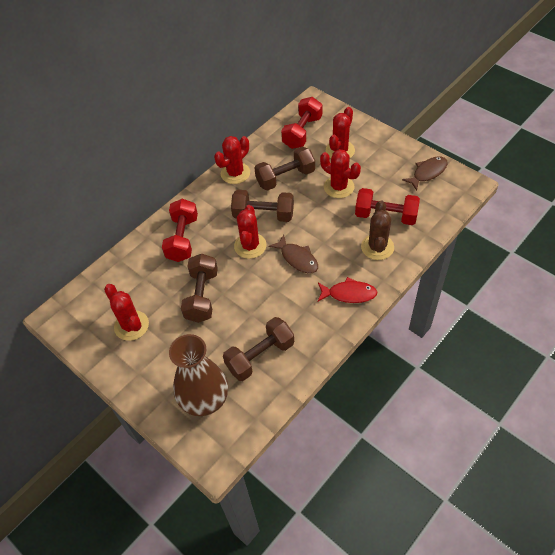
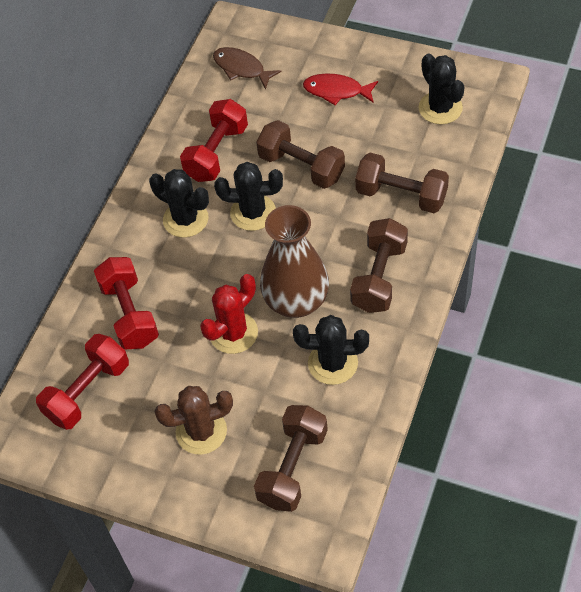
black cactus: none = 0 -> [149,169,209,238] [214,162,283,231] [293,315,369,385] [418,54,464,124] = 4
brown fish: [269,234,318,273] [402,156,448,191] = 2 -> [213,47,281,90] = 1
red cactus: [104,284,149,341] [214,136,250,184] [234,205,267,259] [320,149,361,198] [326,107,355,158] = 5 -> [200,274,258,354] = 1

